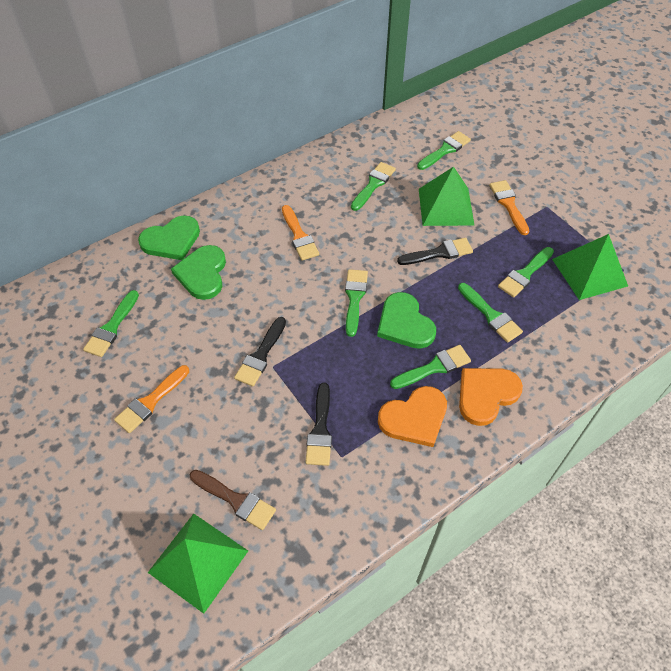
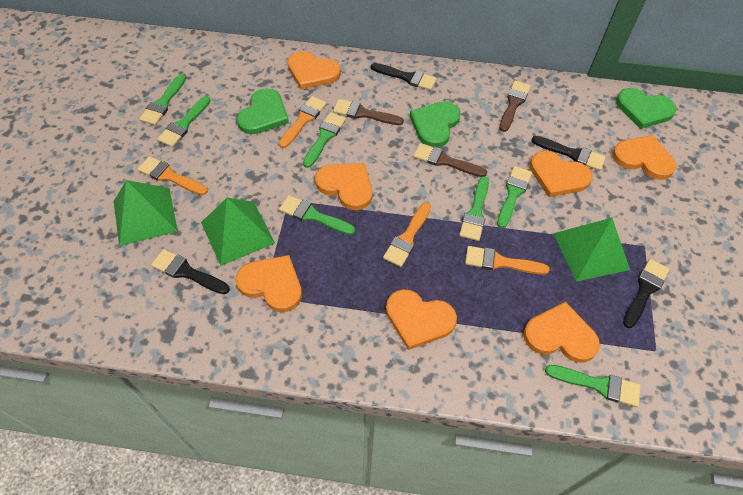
black brush: [234,317,286,387] [306,383,332,466] [397,238,473,265] = 3 -> [151,249,230,294] [371,63,437,91] [531,136,606,171] [623,259,669,328] = 4
brown brush: [190,470,276,530] = 1 -> [333,99,404,125] [413,143,487,177] [499,80,531,132] = 3
orange brush: [114,365,189,433] [282,205,319,261] [489,180,529,235] = 3 -> [138,156,208,195] [279,96,327,148] [383,202,431,267] [465,246,550,275] = 4
orange heart: [378,386,447,447] [459,368,523,426] = 2 -> [236,255,302,312] [288,51,341,90] [315,163,372,210] [386,289,457,350] [524,302,600,363] [530,151,593,197] [612,135,676,180] = 7

